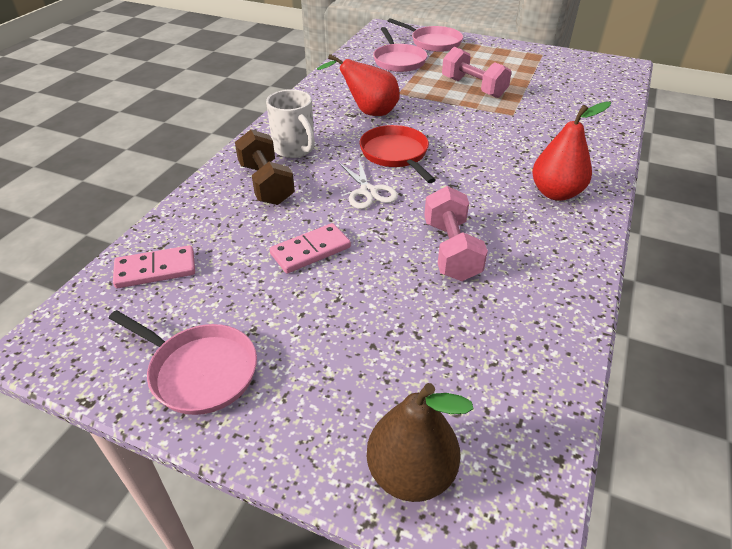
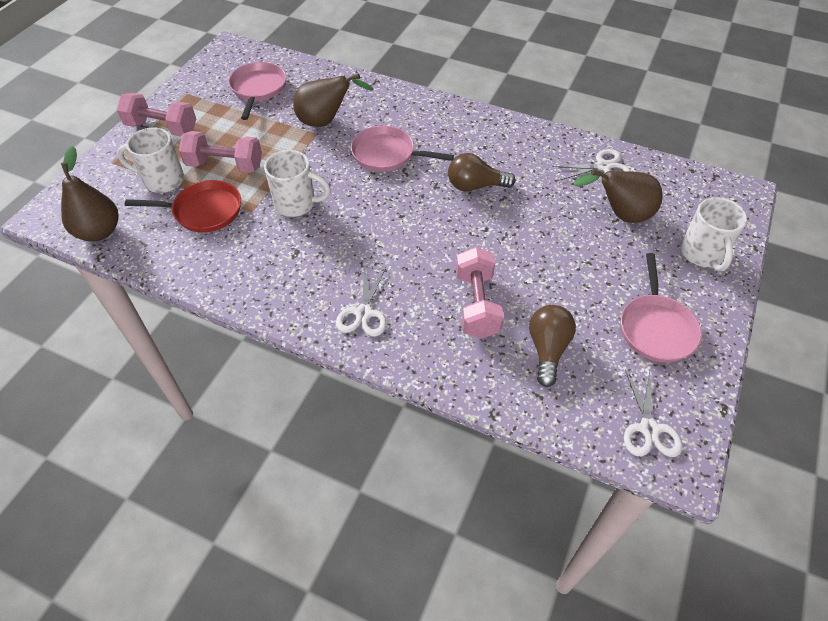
brown dumbbell: [235,129,295,205] = 1 -> none = 0
brown light bulb: none = 0 -> [448,153,516,191] [529,305,576,387] = 2
brown pear: [367,383,473,502] = 1 -> [61,146,118,242] [293,74,374,127] [573,169,663,223] = 3
pink domino: [113,245,195,288] [270,223,351,273] = 2 -> none = 0
pink dumbbell: [424,186,488,281] [442,47,512,98] = 2 -> [117,93,196,137] [179,131,262,173] [456,247,504,339] = 3
red pear: [317,54,400,116] [532,101,611,201] = 2 -> none = 0
white mug: [266,89,315,158] = 1 -> [117,128,184,193] [264,150,331,217] [681,197,747,272] = 3
white scissors: [339,159,398,209] = 1 -> [336,267,386,336] [553,149,630,181] [624,370,682,457] = 3

